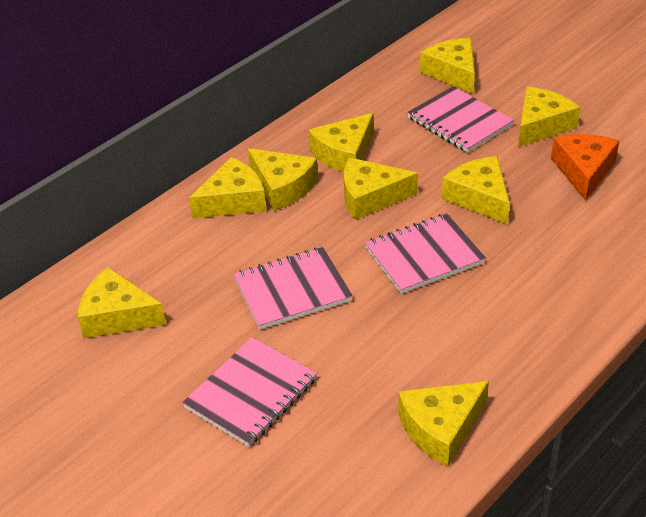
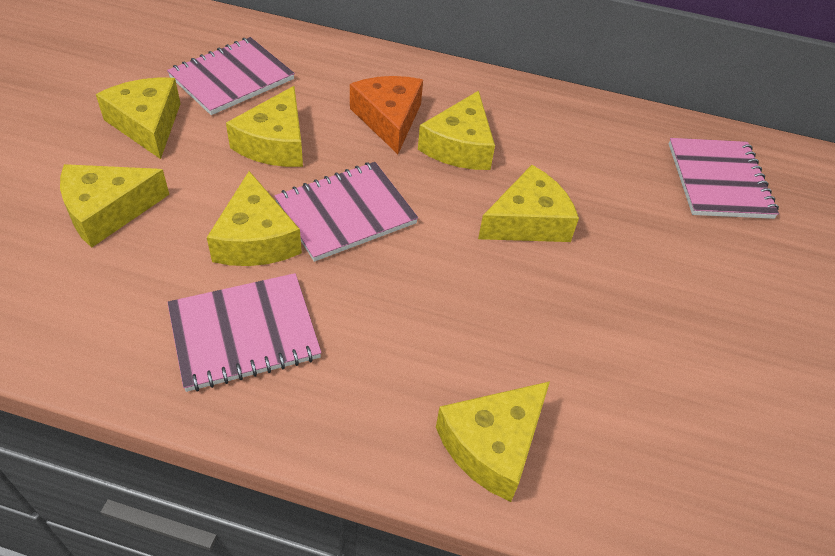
yellow cheese: [78,267,166,338] [189,157,266,219] [248,148,318,211] [308,113,374,172] [344,157,418,220] [398,381,489,467] [420,38,475,94] [442,156,510,225] [518,86,580,147] = 9 -> [60,164,169,248] [96,77,181,159] [207,171,302,266] [226,86,303,167] [418,91,495,170] [436,381,550,502] [478,165,579,242] = 7

